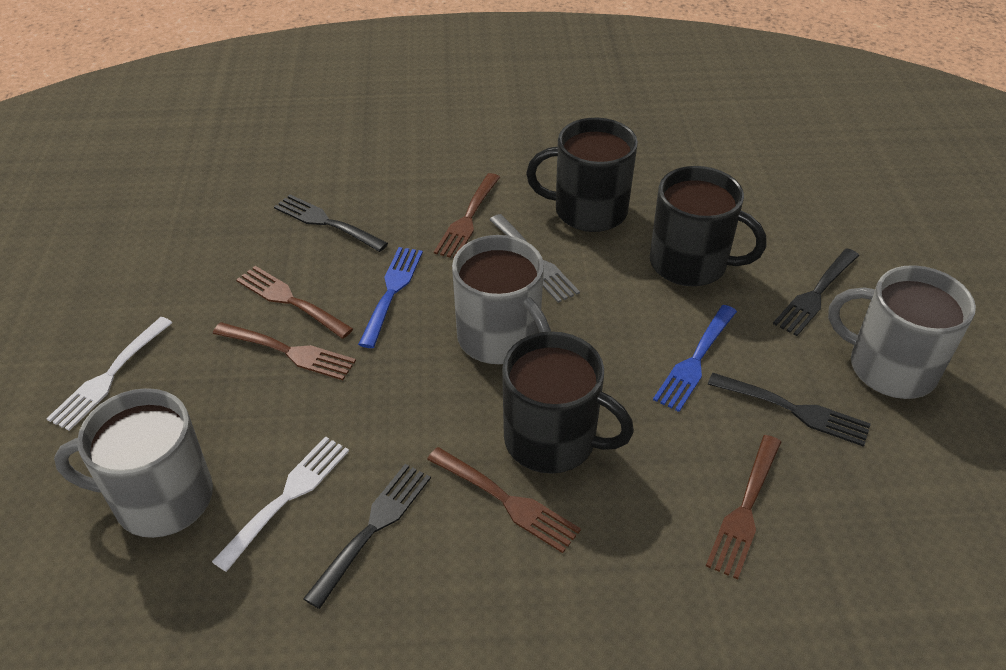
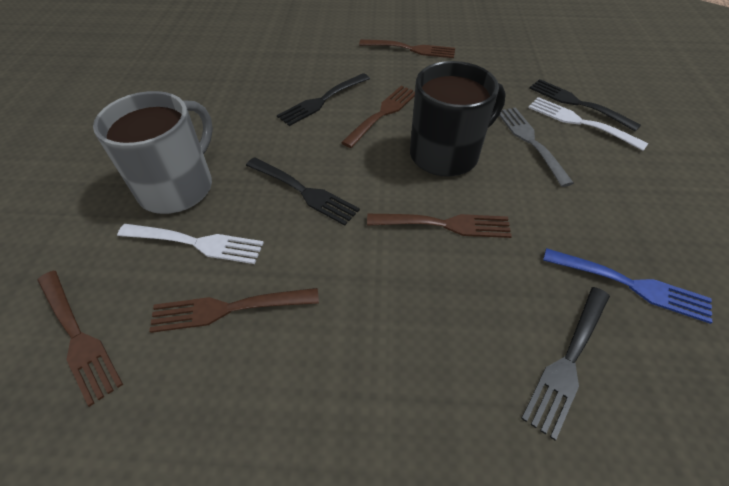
black mug: [502,331,634,474] [526,118,638,232] [650,166,766,286] = 3 -> [410,61,506,177] = 1
blue fork: [358,247,423,348] [653,305,737,412] = 2 -> [543,248,712,324] = 1
grey mug: [54,388,213,538] [452,235,551,364] [828,265,976,399] = 3 -> [93,91,213,214] = 1

